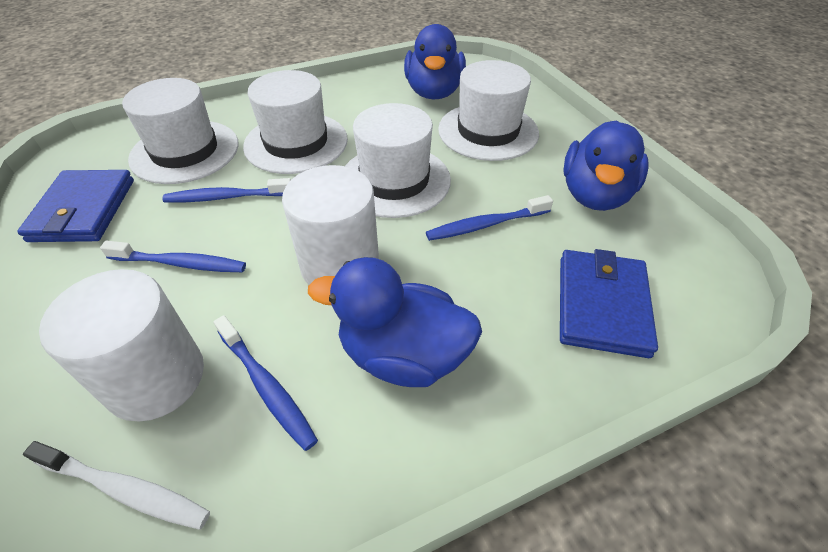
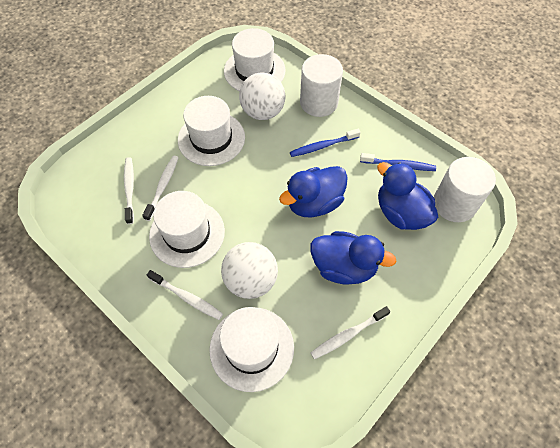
blue toothbrush: [100,241,246,272] [163,178,291,203] [213,315,318,451] [426,195,553,241] = 4 -> [290,129,360,157] [360,153,436,171] = 2
blue wallet: [17,170,134,242] [560,249,658,358] = 2 -> none = 0
white ball: none = 0 -> [221,242,278,299] [239,72,285,120] = 2
white toothbrush: [23,441,210,530] = 1 -> [124,157,134,224] [142,156,178,221] [147,270,223,320] [311,306,390,359] = 4

